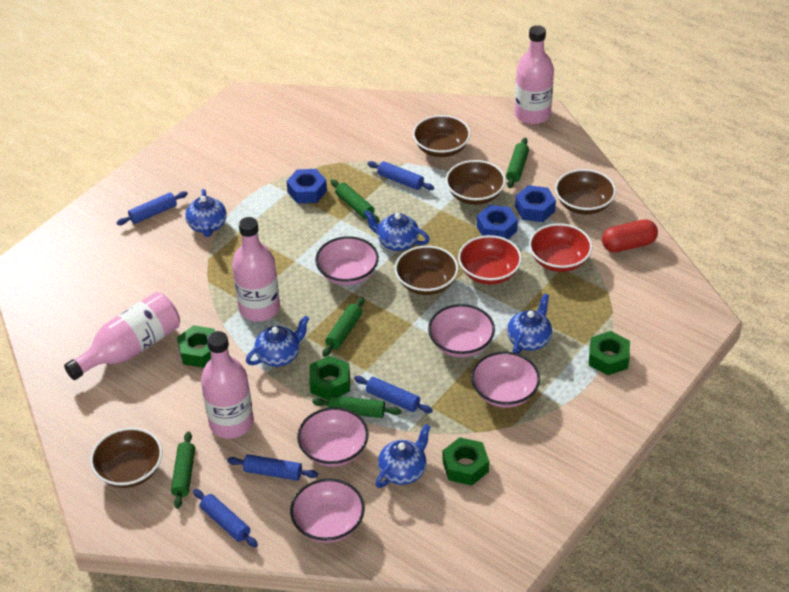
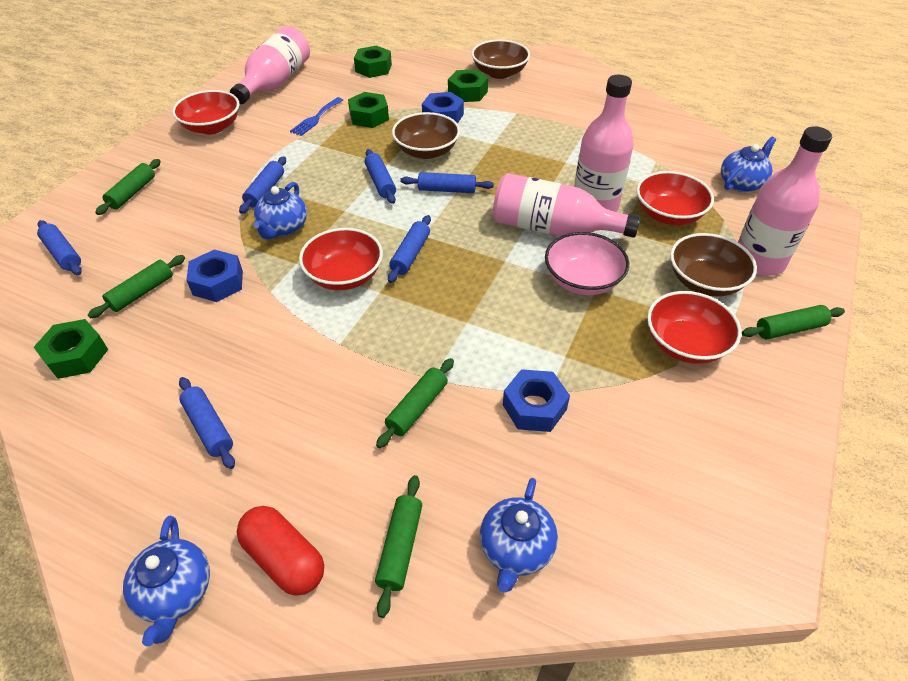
blue fork: none = 0 -> [290,97,343,136] = 1
blue rolling pin: [116,191,188,225] [193,489,258,548] [227,454,318,481] [354,376,433,413] [367,161,434,190] = 5 -> [37,220,82,275] [179,377,235,469] [239,156,286,214] [365,149,396,204] [388,215,431,283] [400,172,494,193] = 6
blue teapot: [185,189,227,237] [246,316,309,367] [364,210,430,251] [376,424,431,488] [507,293,552,354] = 5 -> [123,516,210,646] [253,182,307,240] [480,478,558,592] [721,137,776,192] = 4
brown bowl: [90,427,162,488] [395,245,459,295] [413,115,471,157] [446,160,506,205] [555,169,616,215] = 5 -> [392,112,460,159] [471,39,530,79] [670,233,757,297] = 3
pink bowl: [290,478,365,543] [297,407,369,467] [315,236,379,285] [428,304,495,357] [471,352,540,408] = 5 -> [545,232,629,295] = 1
red bowl: [458,235,522,285] [529,223,592,272] = 2 -> [172,90,240,134] [299,228,383,290] [636,171,714,225] [647,291,742,364] = 4

